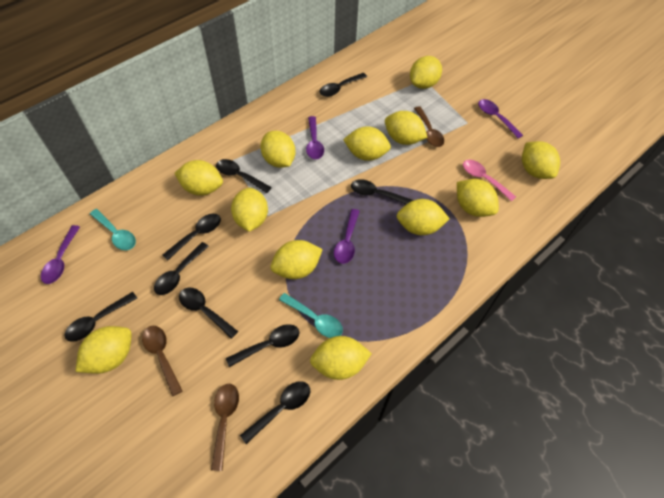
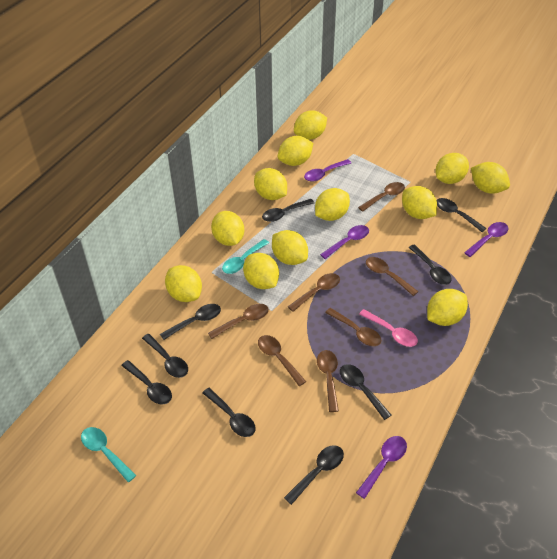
brown spoon: [142,326,182,396] [211,384,239,471] [414,106,444,147] = 3 -> [208,304,269,339] [258,335,306,386] [288,273,340,312] [317,350,339,412] [325,308,381,346] [358,182,405,212] [366,257,419,296] = 7

